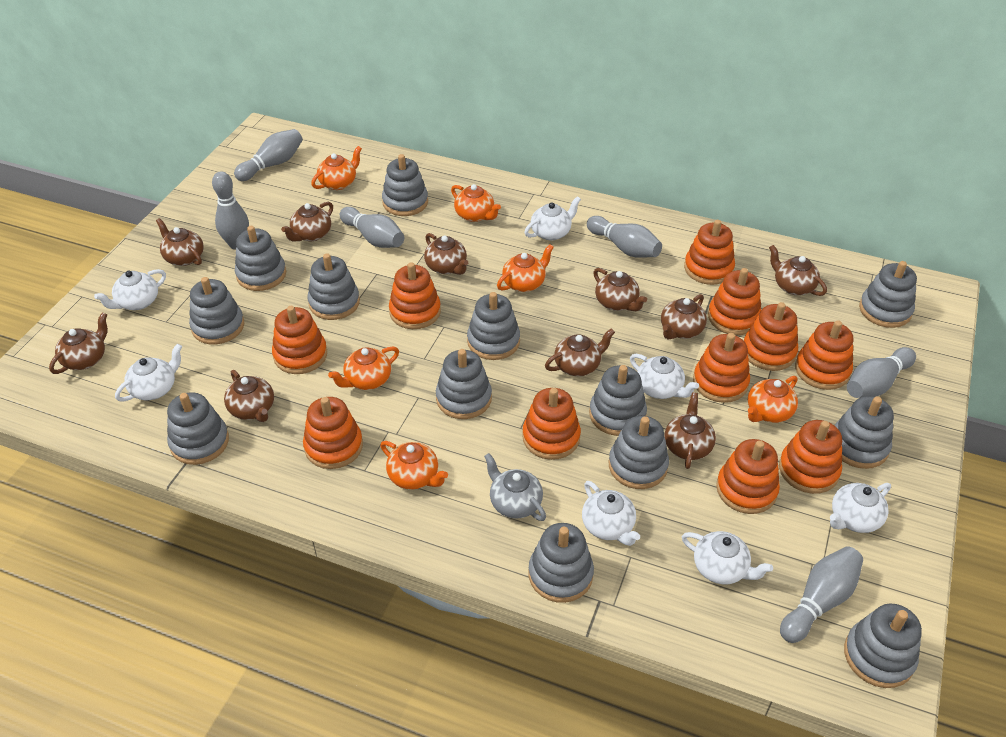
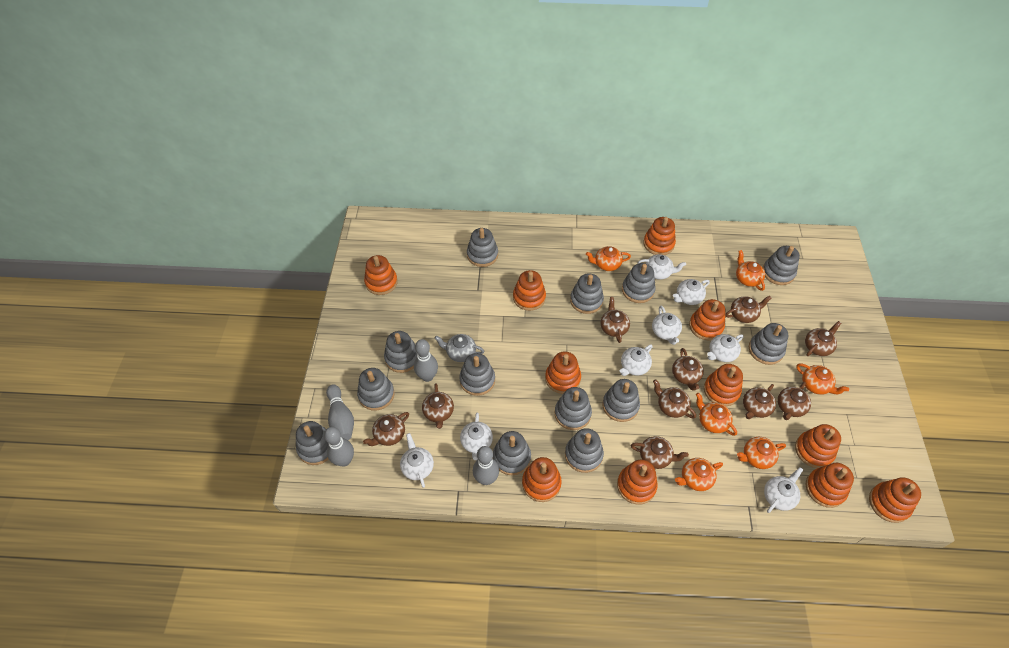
grey bowling pin: [212,171,249,250] [234,129,303,181] [340,207,404,248] [587,216,662,258] [780,546,863,643] [847,347,916,398] = 6 -> [324,427,354,467] [326,384,354,440] [414,339,438,382] [473,446,499,485] = 4
white teapot: [94,269,166,310] [115,344,182,402] [524,196,581,241] [582,481,640,546] [630,354,699,399] [682,531,773,584] [830,483,891,533] = 7 -> [400,433,434,488] [460,412,493,460] [620,344,653,376] [638,254,686,280] [652,306,682,345] [673,279,710,305] [707,334,744,362] [764,467,803,513] = 8

